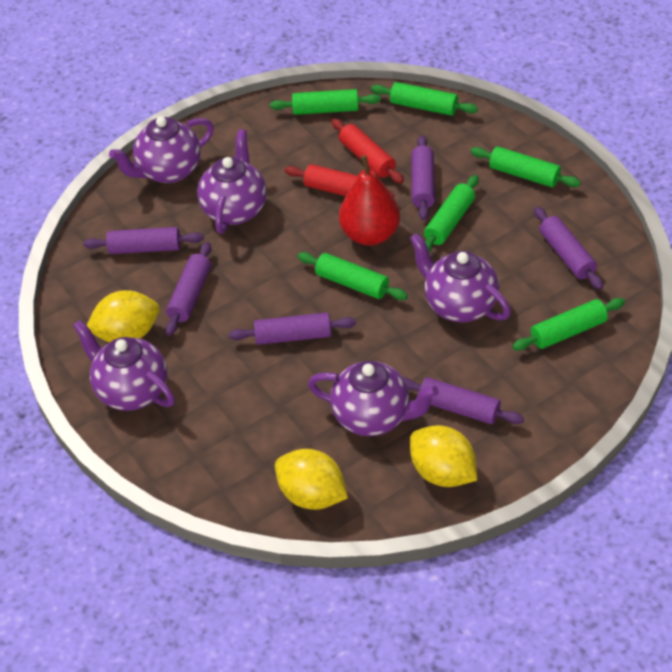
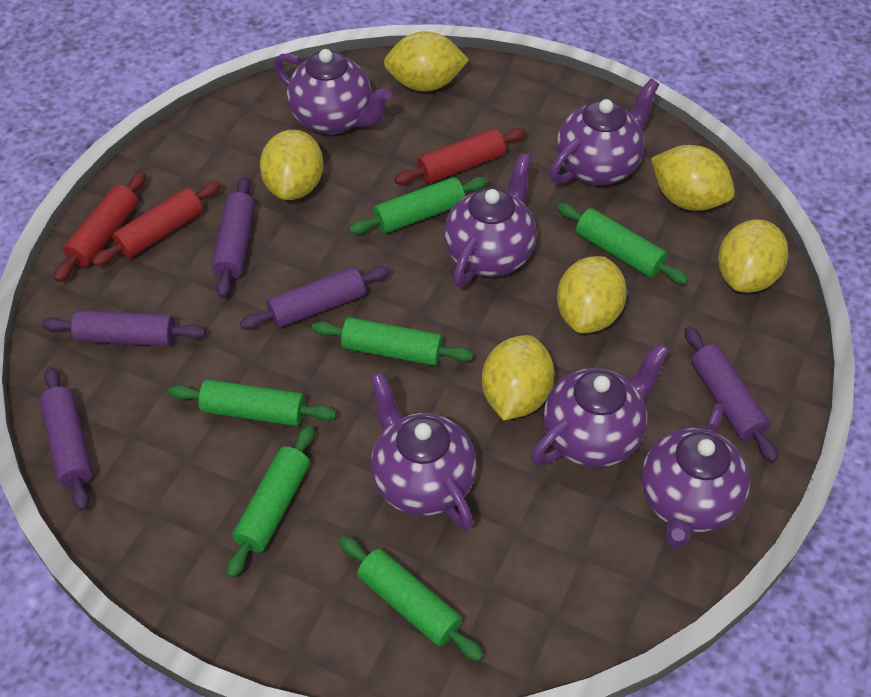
purple rolling pin: [83,227,204,254] [165,242,211,336] [229,312,356,345] [403,377,524,424] [411,135,435,220] [534,207,603,290] = 6 -> [40,367,93,511] [42,310,206,346] [212,177,255,298] [240,266,391,330] [685,326,778,462] = 5
purple teapot: [73,320,175,411] [109,116,214,183] [197,129,267,234] [308,361,439,436] [410,233,511,322] = 5 -> [274,49,391,134] [371,372,477,531] [444,153,536,287] [531,343,669,468] [550,78,660,185] [641,404,750,549] = 6
red pear: [339,155,400,246] = 1 -> none = 0
red rolling pin: [285,164,395,198] [332,119,404,184] = 2 -> [54,172,146,282] [92,181,221,266] [394,128,526,185] = 3
yellow lemon: [86,290,160,343] [275,449,348,510] [410,425,477,487] = 3 -> [260,130,324,200] [384,31,469,92] [482,335,554,420] [557,256,627,333] [651,145,735,211] [718,219,788,293] = 6

